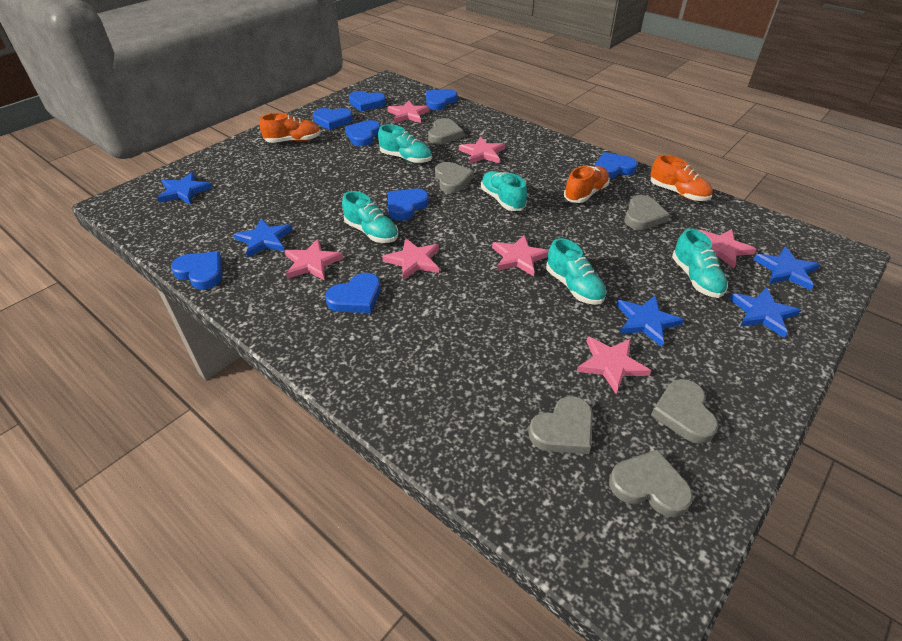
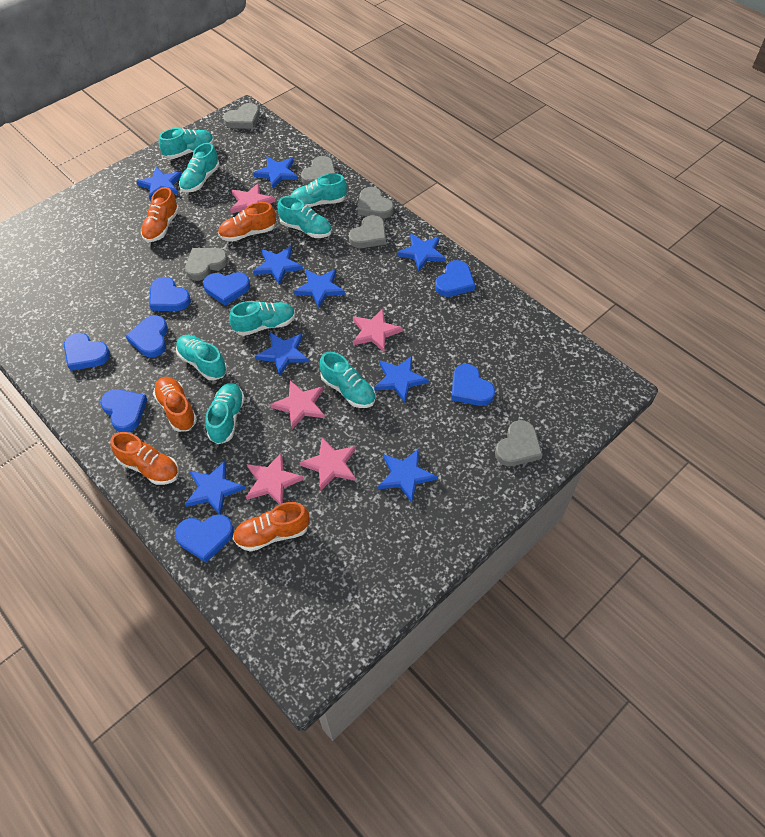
blue star: [157,172,212,205] [233,218,292,258] [616,296,684,347] [729,287,801,338] [753,247,820,291] = 5 -> [136,167,182,201] [185,461,245,515] [253,156,298,189] [253,246,303,285] [255,332,309,376] [294,269,345,308] [374,356,429,402] [378,449,437,503] [397,233,446,271] = 9
orange shoe: [260,113,321,143] [564,166,610,203] [650,155,713,201] = 3 -> [111,432,179,485] [141,187,179,242] [153,377,197,432] [218,202,276,242] [233,502,309,552] = 5
pink star: [285,239,343,281] [382,238,439,280] [387,100,430,123] [459,136,505,164] [492,235,549,276] [577,336,651,394] [698,229,756,269] = 7 -> [230,183,275,213] [246,452,304,505] [270,381,325,429] [299,438,356,491] [353,309,403,352] = 5
turquoise shoe: [342,191,398,243] [378,124,432,163] [481,171,527,211] [546,238,607,305] [672,229,728,298] = 5 -> [159,128,214,159] [176,335,227,381] [179,143,220,193] [205,383,245,444] [229,301,295,336] [277,196,332,238] [291,173,347,207] [319,352,376,408] = 8

